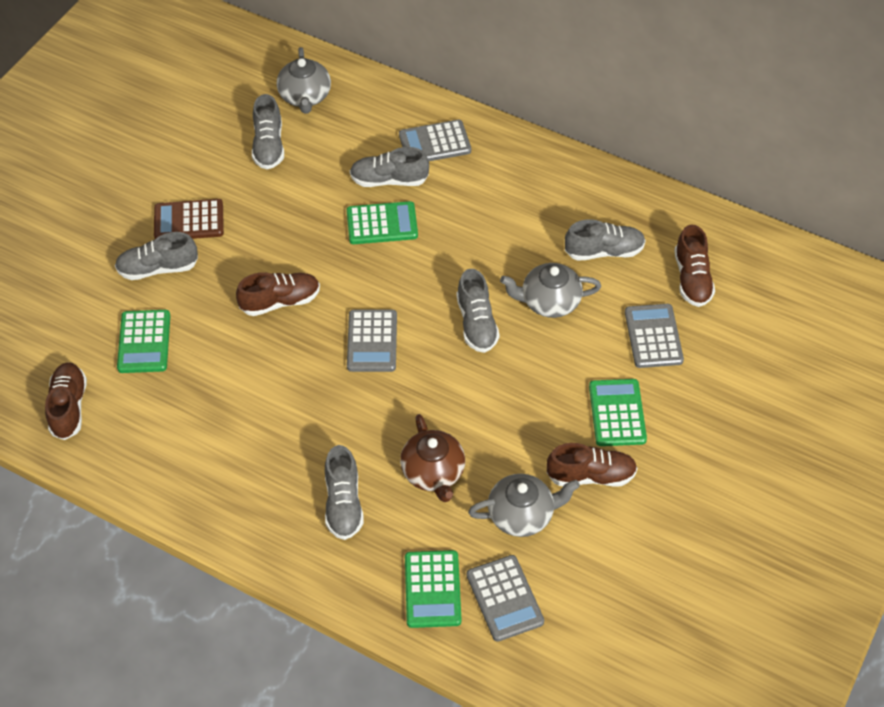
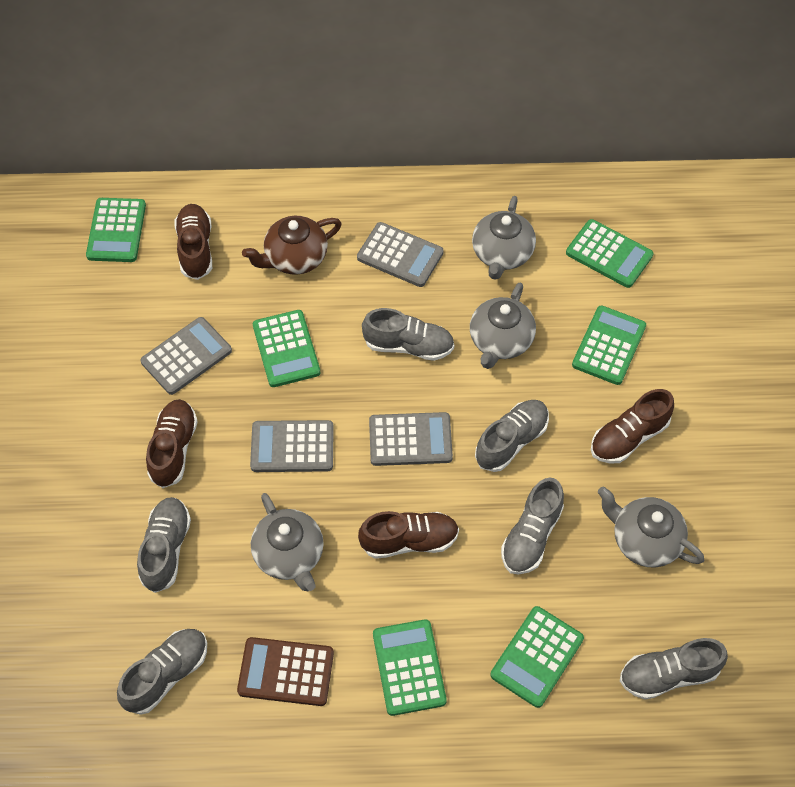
green calculator: [117,310,170,373] [347,201,418,244] [405,550,461,628] [589,379,647,446] = 4 -> [86,198,146,262] [253,310,320,387] [373,619,447,716] [490,606,584,708] [566,219,654,288] [572,305,646,385] = 6
grey teapot: [277,47,331,114] [468,474,580,537] [500,263,601,318] = 3 -> [251,493,324,591] [470,283,536,369] [472,196,536,280] [598,486,704,567] = 4

